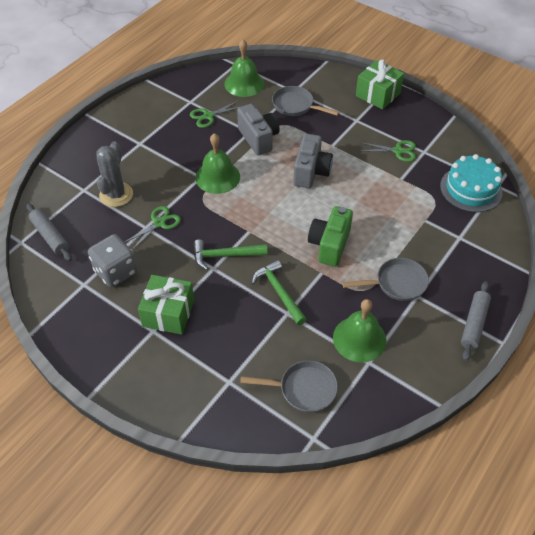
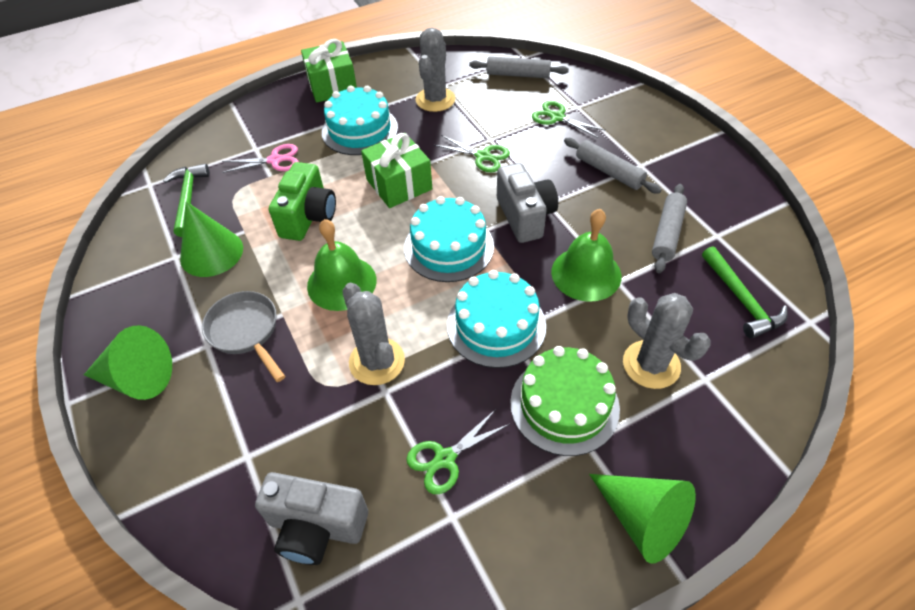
green bell: [195,133,240,194] [225,40,264,97] [333,299,387,363] = 3 -> [307,219,376,311] [551,209,621,302] = 2
green cake: none = 0 -> [510,346,620,456] = 1
green cone: none = 0 -> [84,325,172,400] [180,201,243,277] [589,474,696,564] = 3
grey cactus: [96,141,133,207] = 1 -> [342,283,405,385] [416,28,455,112] [623,293,711,389] = 3
grey dice: [88,234,137,287] = 1 -> none = 0
grey pan: [240,360,338,413] [272,86,339,116] [342,258,429,301] = 3 -> [202,291,285,382] = 1
grey rolling pin: [26,204,72,261] [461,281,491,361] = 2 -> [469,56,569,78] [564,138,661,194] [652,184,687,273] = 3
pink scissors: none = 0 -> [222,144,299,173] = 1
turquoise cake: [440,154,503,212] = 1 -> [322,85,398,155] [404,196,494,282] [447,270,546,368] = 3

